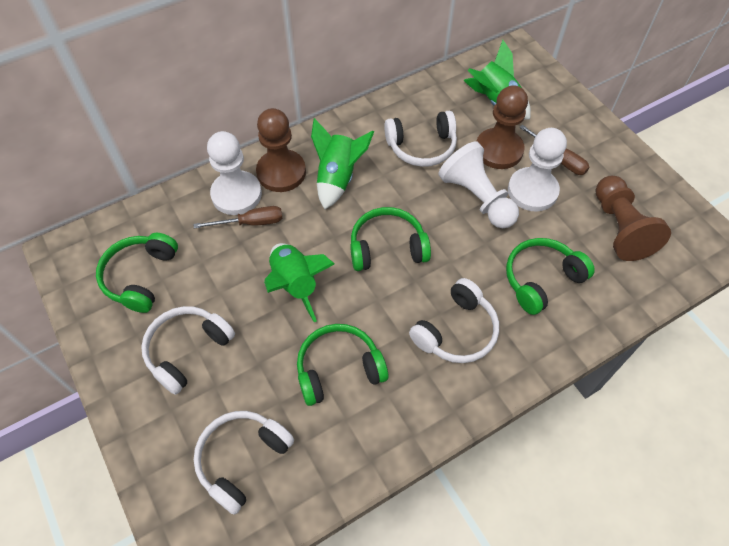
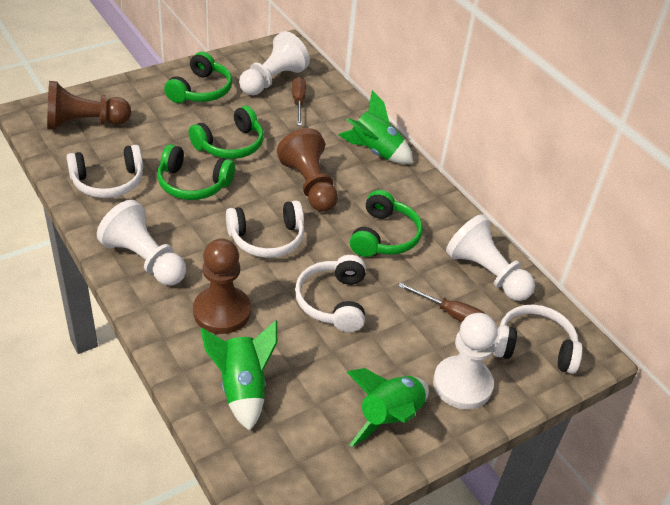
white pawn: [207,131,262,215] [438,141,519,228] [508,128,567,211] = 3 -> [97,200,186,285] [239,31,310,95] [433,313,498,409] [446,214,535,301] = 4

